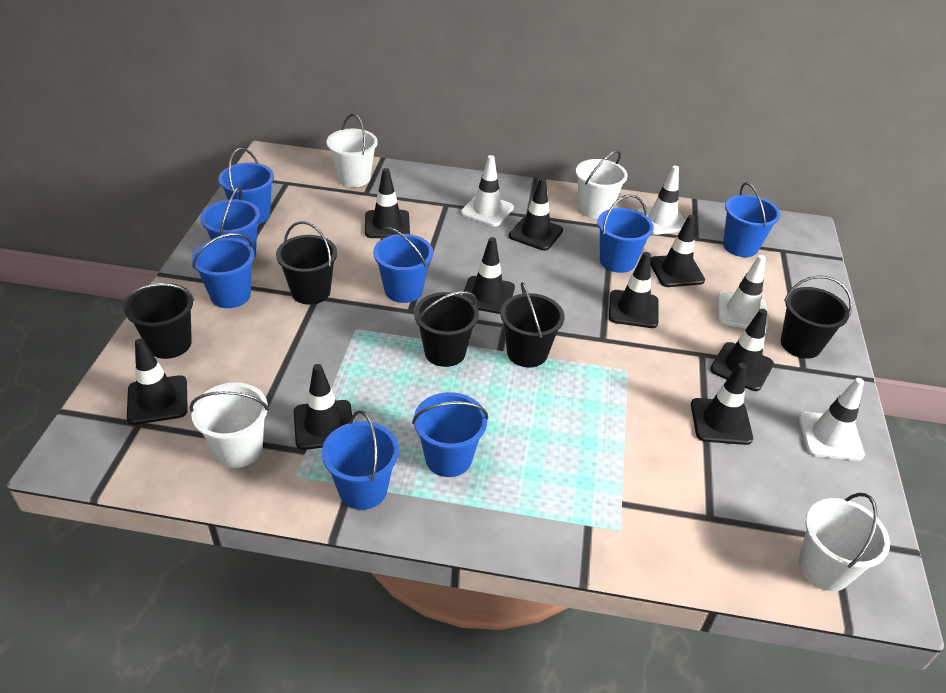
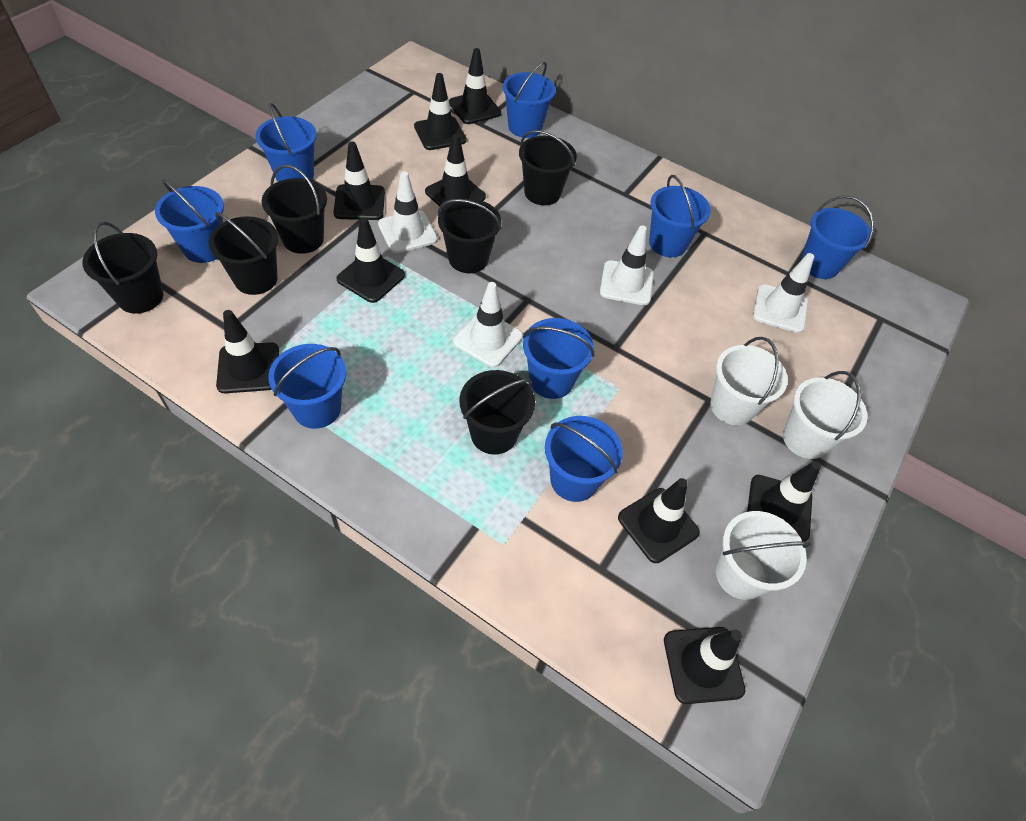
black bucket: [122,283,194,359] [276,221,337,305] [414,291,479,367] [500,282,564,368] [781,275,852,359] = 5 -> [82,222,164,314] [208,212,278,295] [262,165,327,254] [438,199,502,273] [459,370,535,455] [519,130,577,205] = 6
white bucket: [190,382,269,468] [327,114,378,187] [576,150,628,219] [799,493,890,591] = 4 -> [710,337,788,425] [716,511,811,600] [783,371,868,459] = 3

